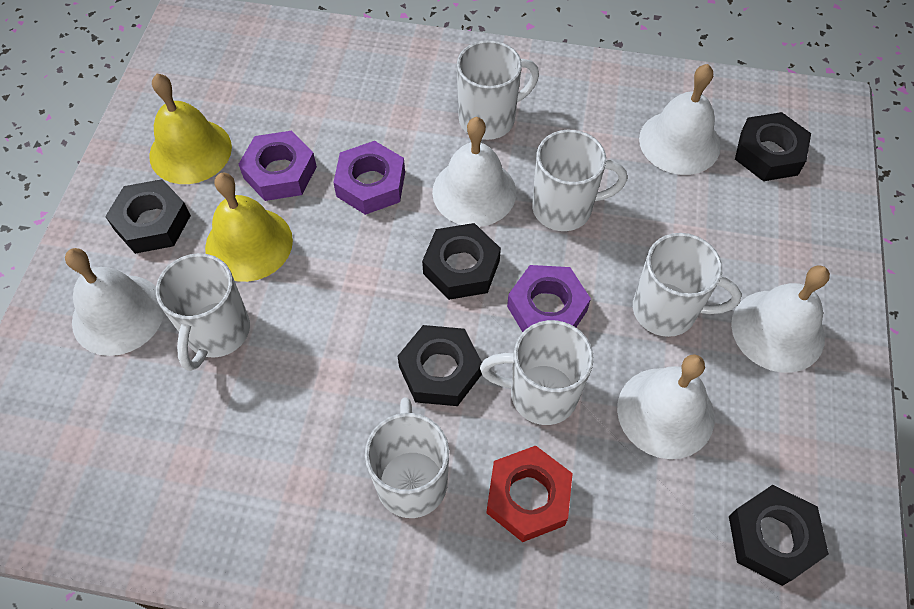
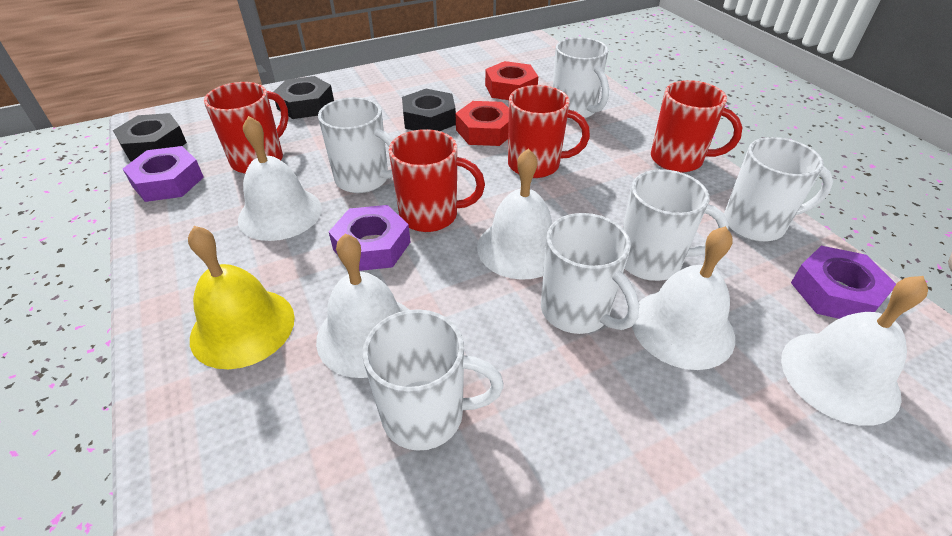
black nut: [105,179,191,254] [398,325,482,406] [422,223,501,300] [729,485,829,586] [735,112,811,181] = 5 -> [113,113,187,162] [274,76,334,119] [402,89,456,131] = 3
red mug: none = 0 -> [204,82,289,174] [389,129,485,232] [508,85,590,178] [651,80,742,173] = 4
red nut: [487,446,573,542] = 1 -> [455,101,509,146] [485,61,538,100] = 2
yellow bell: [149,74,232,184] [205,173,293,282] = 2 -> [188,226,295,369] = 1

